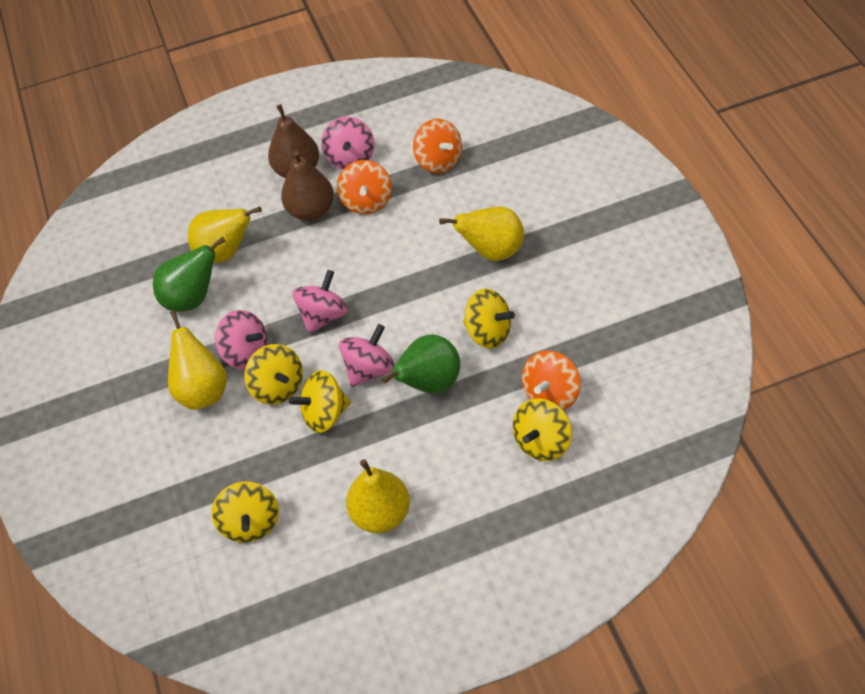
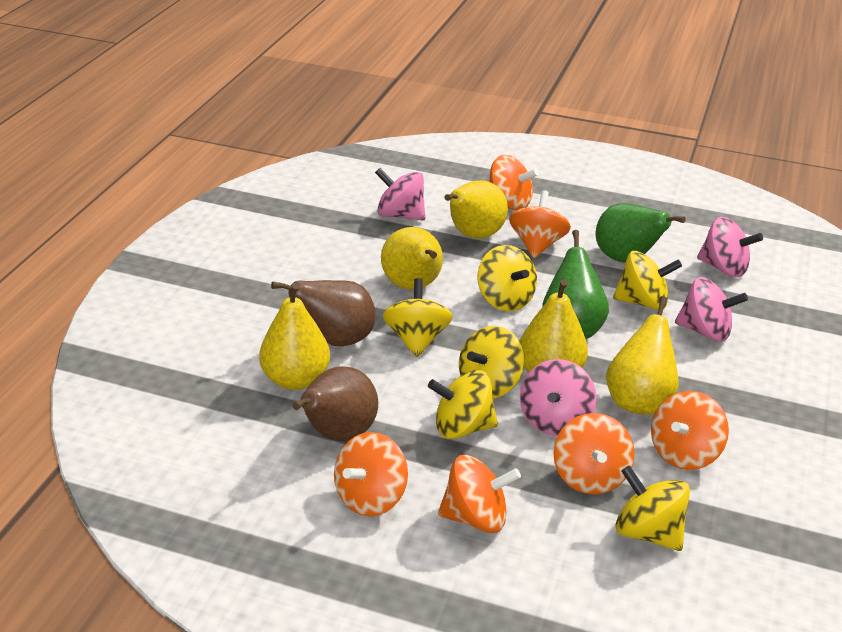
orange spinning top: [337,160,392,214] [413,119,462,173] [522,351,581,410] = 3 -> [334,432,408,517] [438,455,521,533] [489,155,539,210] [509,190,571,258] [553,413,635,495] [651,391,729,470] = 6
yellow pear: [168,310,227,410] [188,207,262,263] [346,459,410,533] [439,206,524,261] = 4 -> [259,283,330,390] [381,227,443,290] [444,180,508,239] [519,279,588,372] [606,296,679,415] = 5
yellow spinning top: [212,481,279,542] [244,344,303,405] [289,370,351,433] [463,289,515,349] [513,398,572,461] = 5 -> [383,278,453,357] [428,370,498,439] [459,326,524,398] [478,245,537,311] [613,251,682,310] [616,466,690,551] = 6

